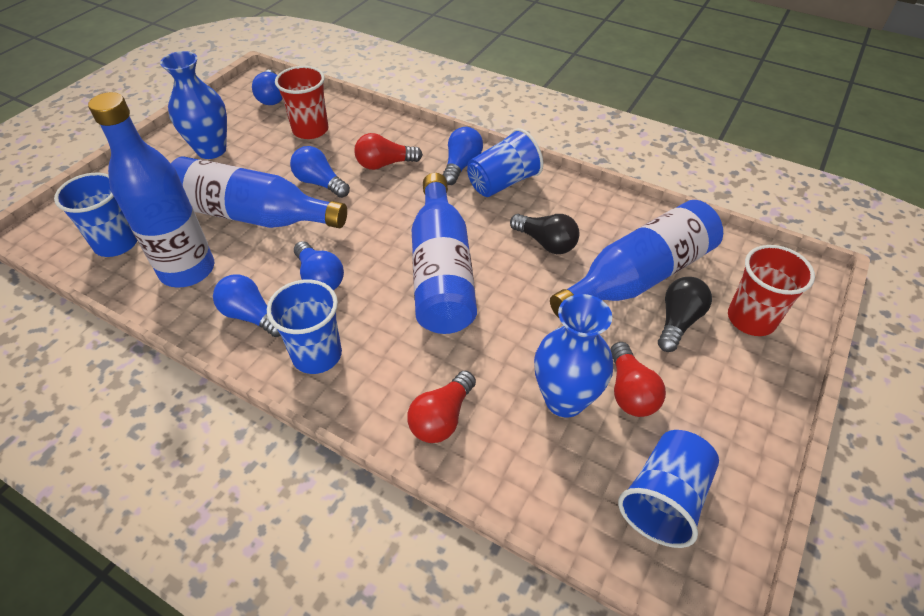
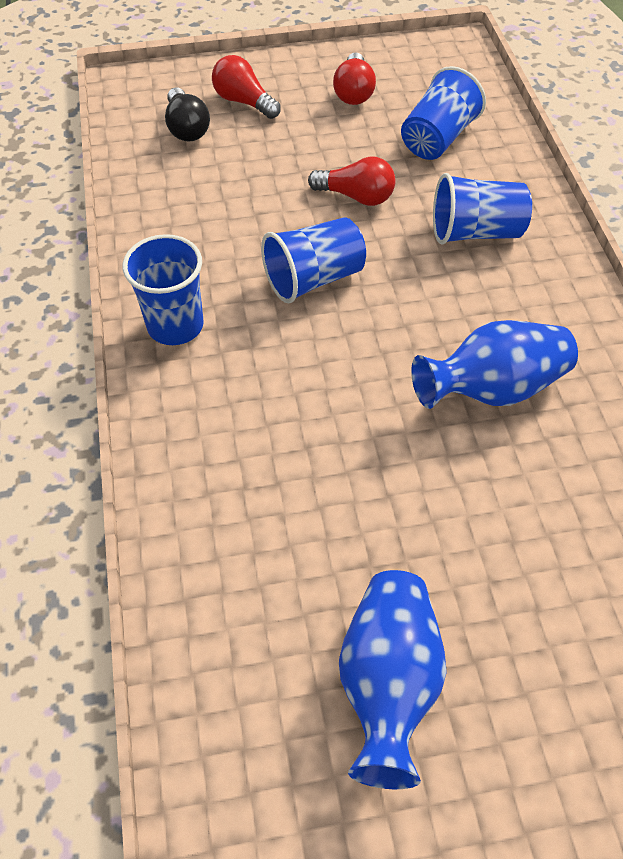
black light bulb: [510,214,580,254] [658,277,712,352] = 2 -> [165,88,210,142] = 1
blue bottle: [88,92,214,288] [171,156,347,228] [412,173,477,334] [550,200,723,318] = 4 -> none = 0
blue light bulb: [213,274,281,337] [252,70,282,105] [290,146,350,198] [294,241,344,290] [442,127,483,185] = 5 -> none = 0
red cup: [275,66,329,139] [728,245,815,336] = 2 -> none = 0

